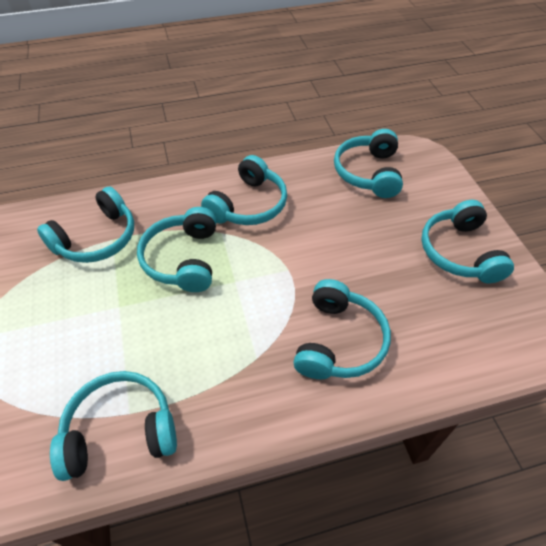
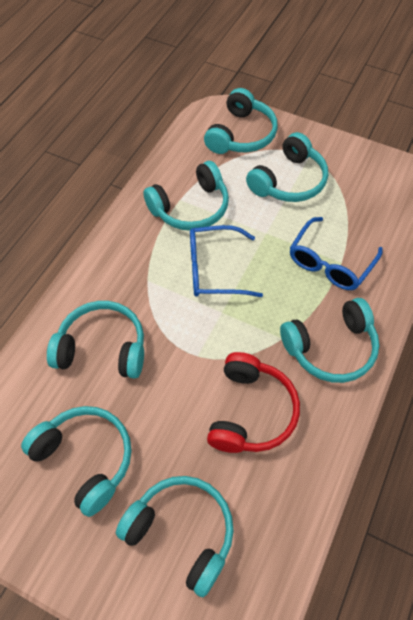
blue glasses: none = 0 -> [190,225,263,297] [290,217,383,290] = 2
red headphones: none = 0 -> [207,352,300,453] = 1

